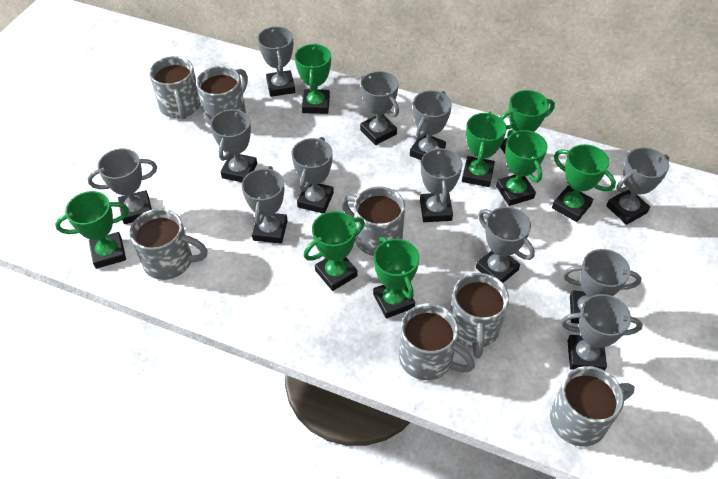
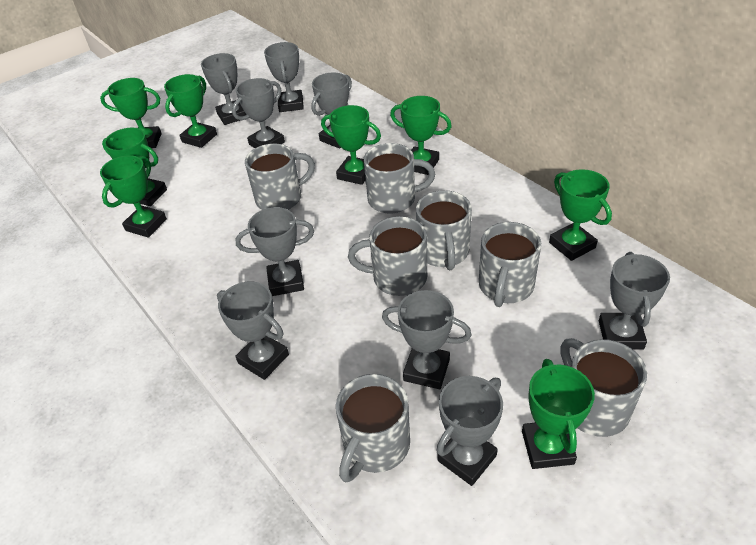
grey trophy: [87,148,157,224] [210,108,257,182] [241,166,288,244] [257,26,295,97] [292,137,334,213] [360,71,399,145] [410,90,452,160] [420,146,462,222] [476,207,535,283] [561,294,643,370] [563,249,642,324] [606,147,669,225] = 12 -> [201,53,246,125] [217,282,289,380] [232,78,285,148] [235,207,314,296] [264,42,304,112] [311,72,352,148] [382,290,471,389] [436,376,503,486] [599,252,670,350] = 9

